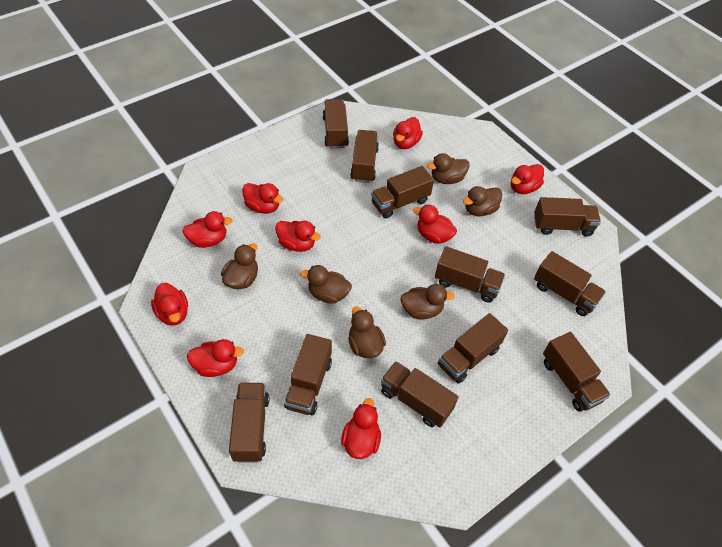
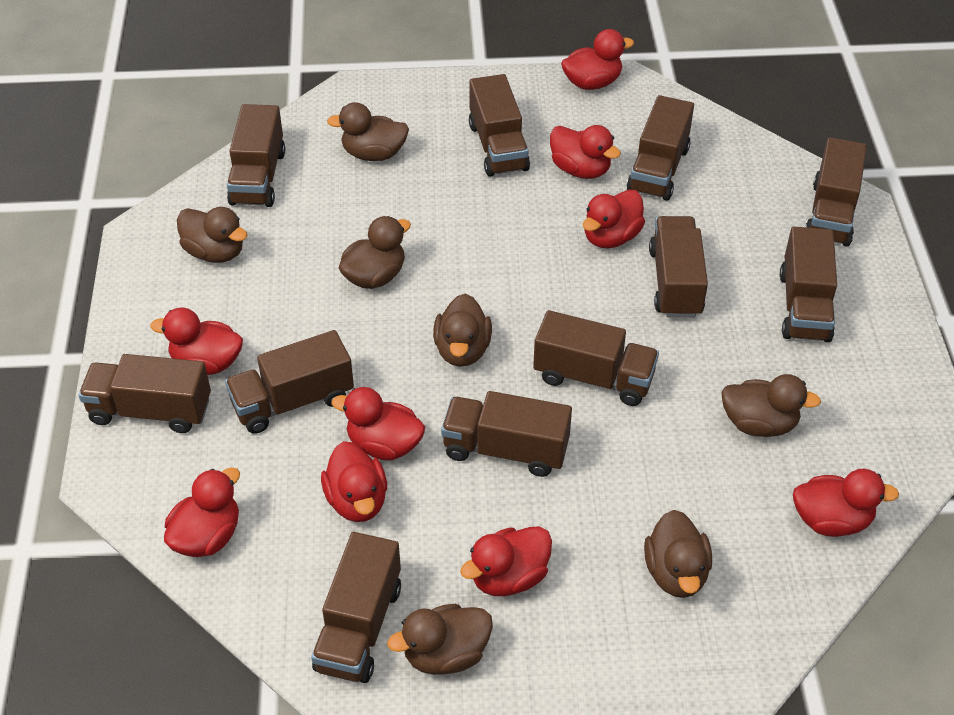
brown duck: [221,243,258,289] [300,265,352,304] [348,307,386,358] [400,284,455,320] [427,153,470,184] [463,186,502,216] = 6 -> [177,207,247,263] [327,102,409,161] [339,216,411,289] [388,604,493,675] [433,294,492,367] [644,510,712,598] [721,374,821,437] = 7

